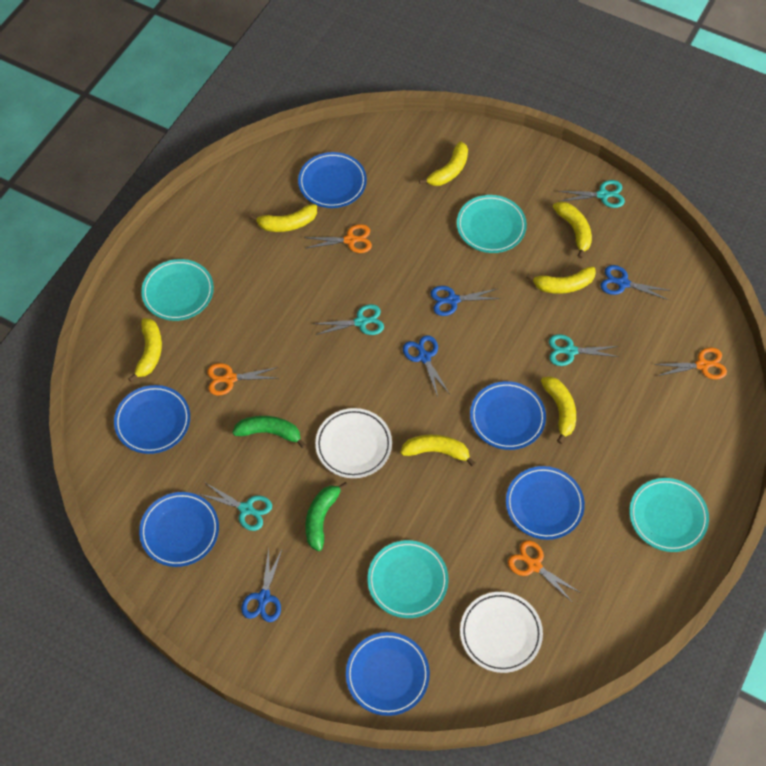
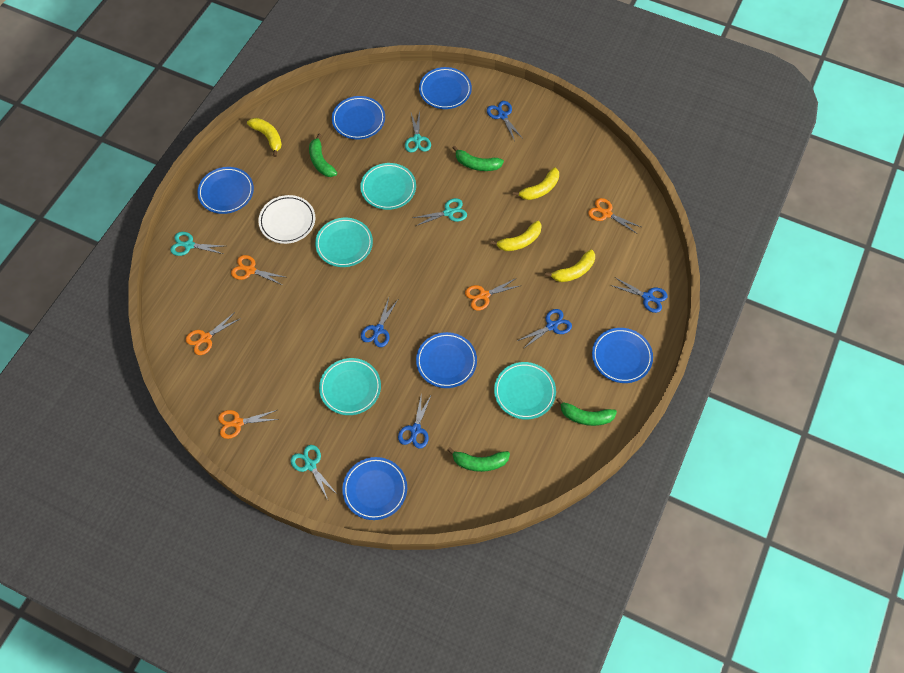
blue scissors: [241,549,282,622] [403,335,450,397] [430,286,501,316] [600,265,671,300] = 4 -> [361,298,398,347] [398,392,432,449] [487,101,523,141] [517,309,572,349] [611,277,668,313] = 5
green banana: [232,416,306,448] [305,482,348,551] = 2 -> [309,134,337,177] [447,447,510,472] [452,146,504,171] [556,397,617,426] = 4
orange scissors: [207,363,278,396] [304,224,372,253] [508,541,581,603] [654,347,727,379] = 4 -> [186,312,241,355] [218,410,279,439] [231,255,285,285] [465,278,519,311] [588,198,641,233] = 5
white plate: [315,408,392,478] [460,592,543,673] = 2 -> [258,195,315,244] = 1
yellow banana: [128,318,162,382] [250,204,317,232] [400,435,476,467] [419,141,468,186] [526,266,596,294] [541,376,576,444] [553,201,592,258] = 7 -> [247,118,282,157] [491,221,542,251] [513,168,559,200] [545,249,595,282] = 4

